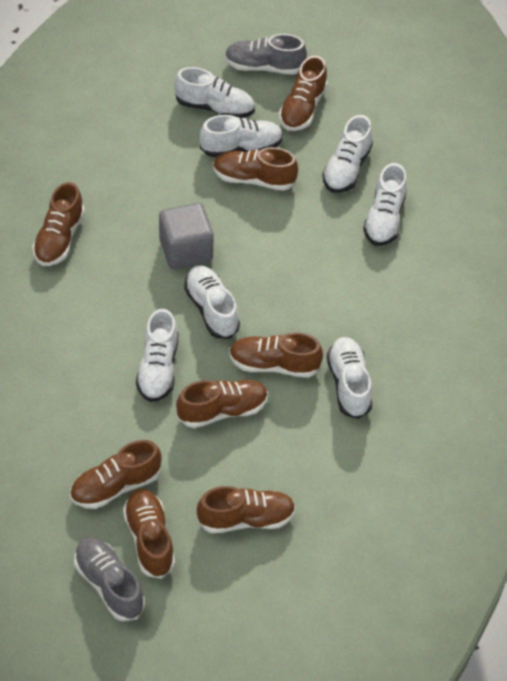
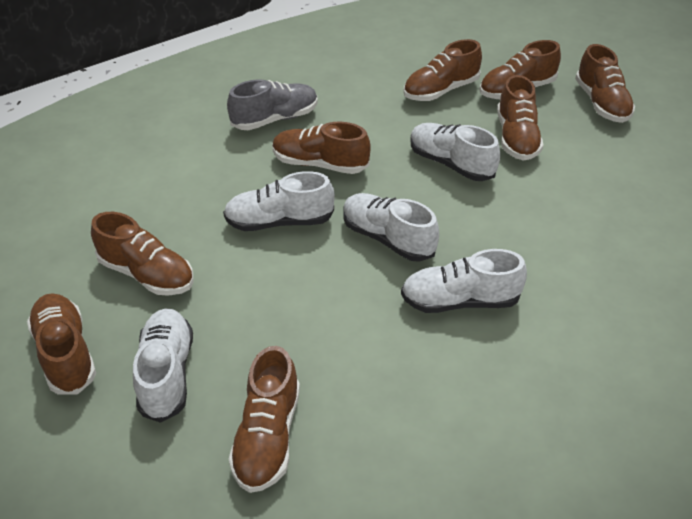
grey cube: [159,203,214,269] = 1 -> none = 0
grey shoe: [74,537,145,621] [225,34,307,75] = 2 -> [227,79,318,130] = 1
white shoe: [136,309,178,402] [174,67,255,118] [184,265,240,339] [200,115,283,157] [322,115,373,193] [327,337,372,419] [363,163,407,246] = 7 -> [133,308,193,423] [223,171,335,231] [343,193,439,262] [401,249,527,313] [411,123,500,181] = 5

